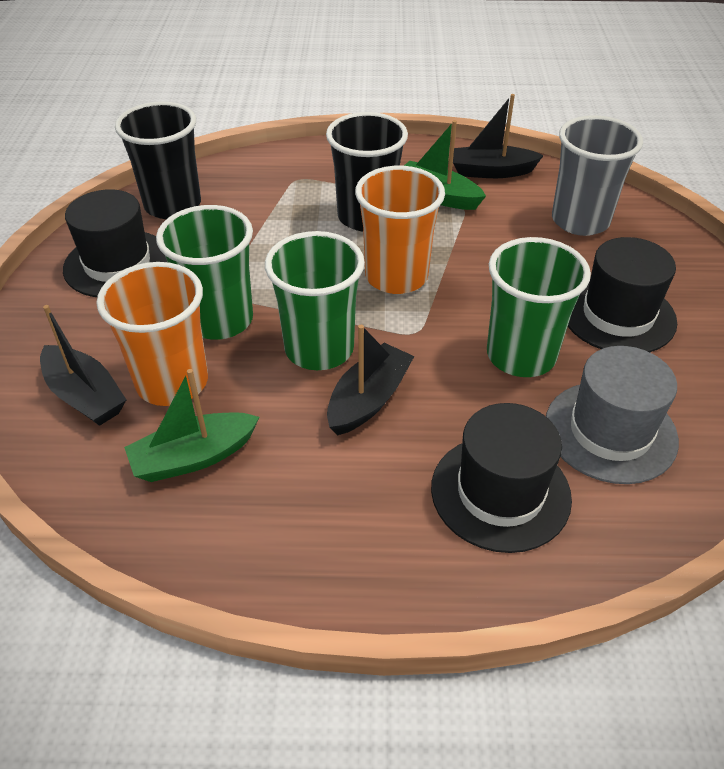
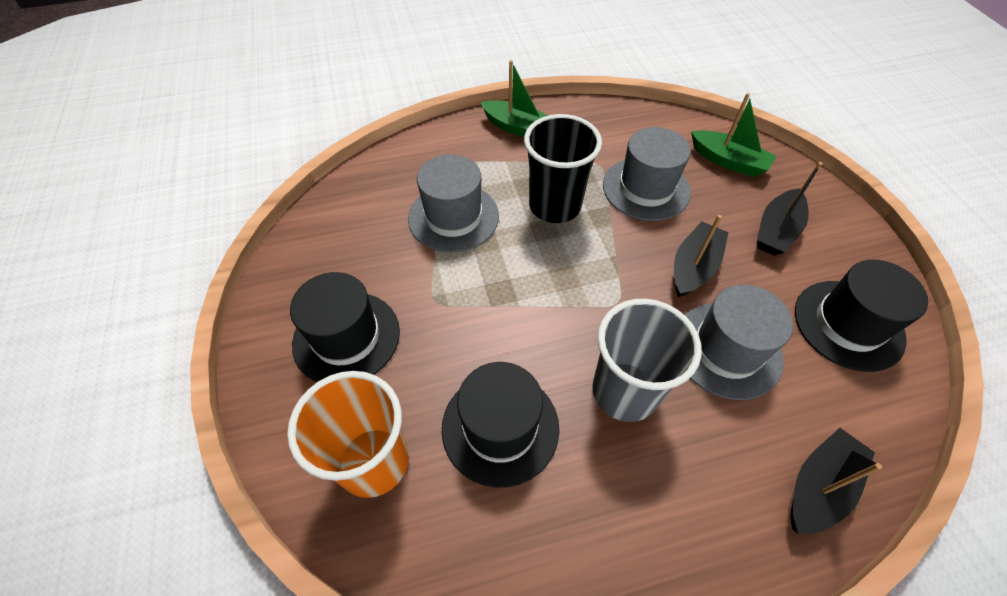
black cup: [115,101,201,219] [326,112,408,231] = 2 -> [524,114,602,223] = 1
green cup: [156,205,253,340] [265,231,365,370] [487,237,591,377] = 3 -> none = 0
grey hat: [546,346,679,484] = 1 -> [408,155,499,253] [603,127,691,221] [685,285,793,400] = 3
orange cup: [97,262,208,406] [355,166,445,294] = 2 -> [287,371,409,498] = 1

